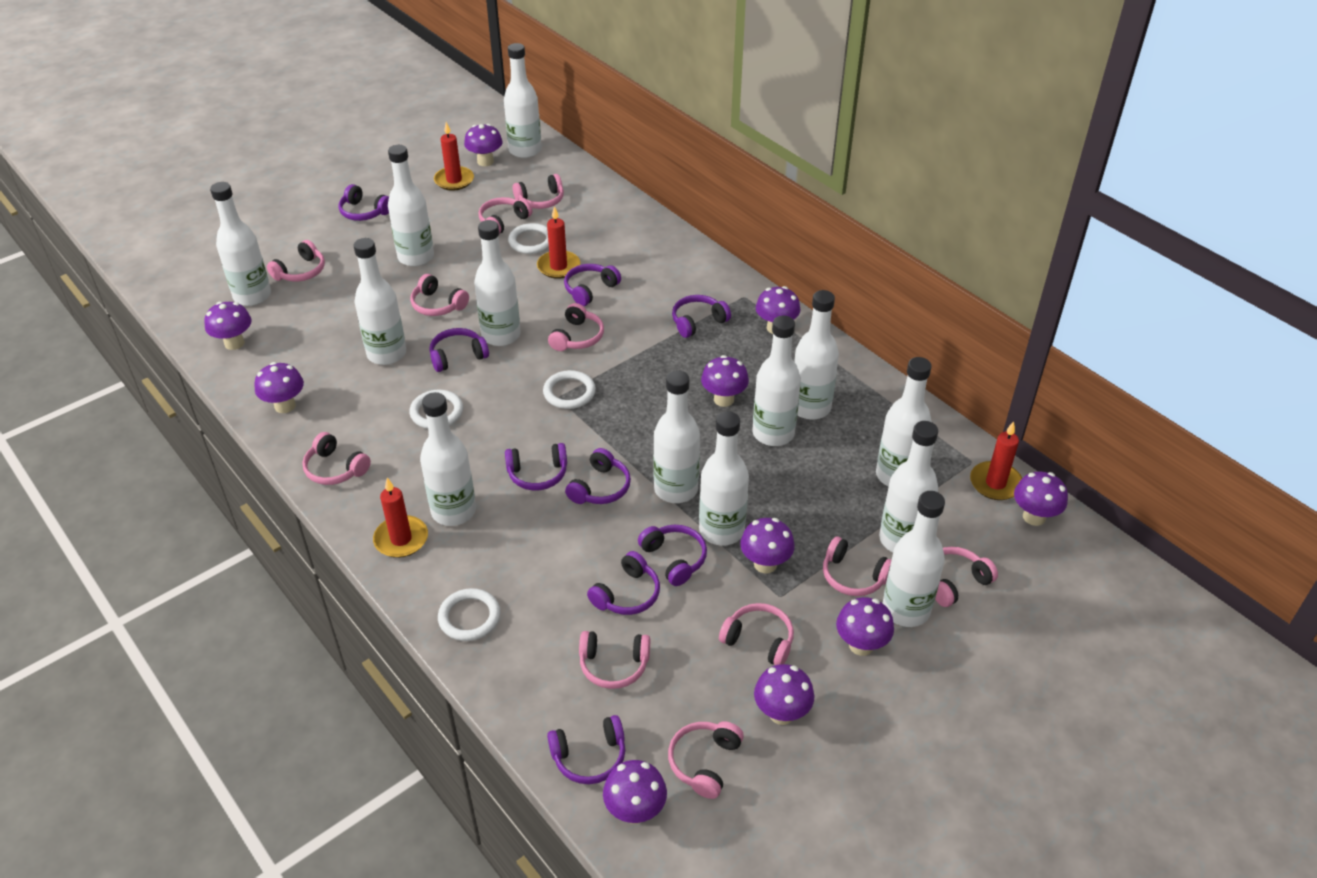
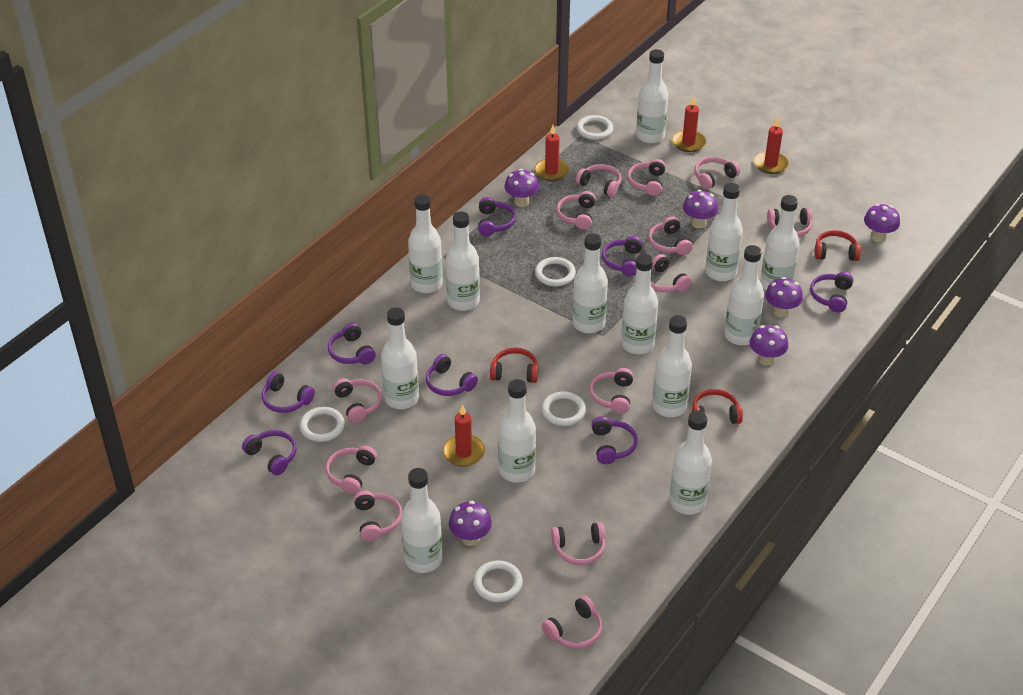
pink headphones: [267,240,325,282] [302,432,371,485] [410,274,469,316] [479,197,533,234] [513,174,564,209] [548,303,604,351] [579,631,650,689] [668,721,744,799] [719,603,794,665] [823,536,891,596] [935,547,998,607] = 11 -> [326,446,377,494] [333,378,382,423] [354,490,402,541] [542,595,603,649] [551,522,605,565] [556,191,596,229] [576,164,621,197] [589,368,633,414] [627,159,666,196] [648,216,693,255] [651,254,691,292] [694,157,740,190] [767,208,812,237] = 13
purple headphones: [339,184,389,221] [429,328,489,372] [505,443,567,490] [547,715,625,784] [564,264,621,306] [565,448,631,504] [587,551,660,615] [638,525,707,586] [672,295,731,338] = 9 -> [242,430,297,475] [262,372,315,413] [328,323,376,364] [426,354,478,396] [478,197,516,236] [592,416,638,464] [602,236,642,276] [810,272,853,313] = 8
purple mushroom: [204,301,251,350] [254,362,304,413] [464,124,503,166] [603,760,667,824] [701,355,749,407] [740,518,795,573] [754,664,814,725] [756,286,801,334] [836,597,894,656] [1014,471,1068,526] = 10 -> [449,501,492,546] [504,169,539,207] [683,190,718,228] [749,325,789,366] [765,277,803,318] [864,204,900,242] = 6
red headphones: none = 0 -> [490,348,538,383] [692,389,743,424] [815,230,861,261] = 3
white ring: [409,390,463,429] [438,588,501,641] [508,223,549,254] [543,370,596,409] = 4 -> [300,407,345,442] [473,560,523,602] [535,257,576,287] [541,392,586,426] [577,115,613,140] = 5

